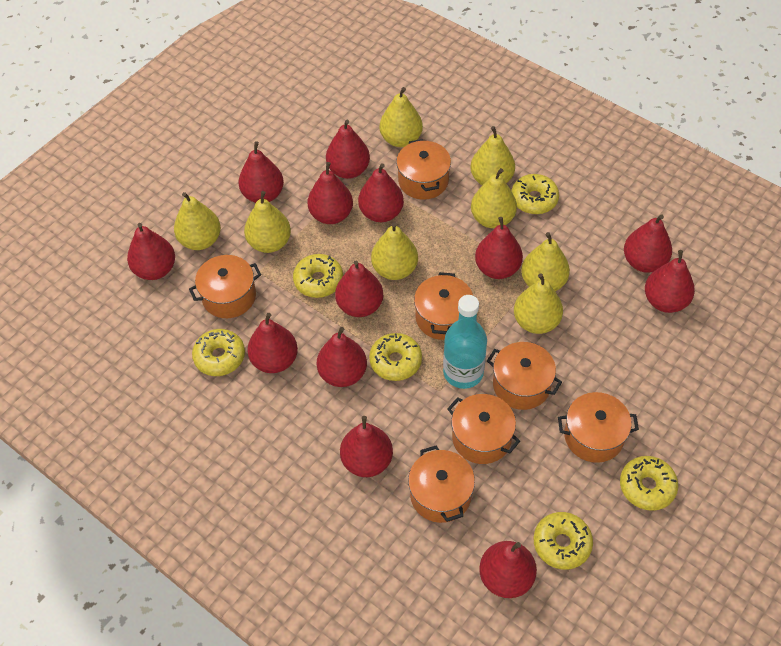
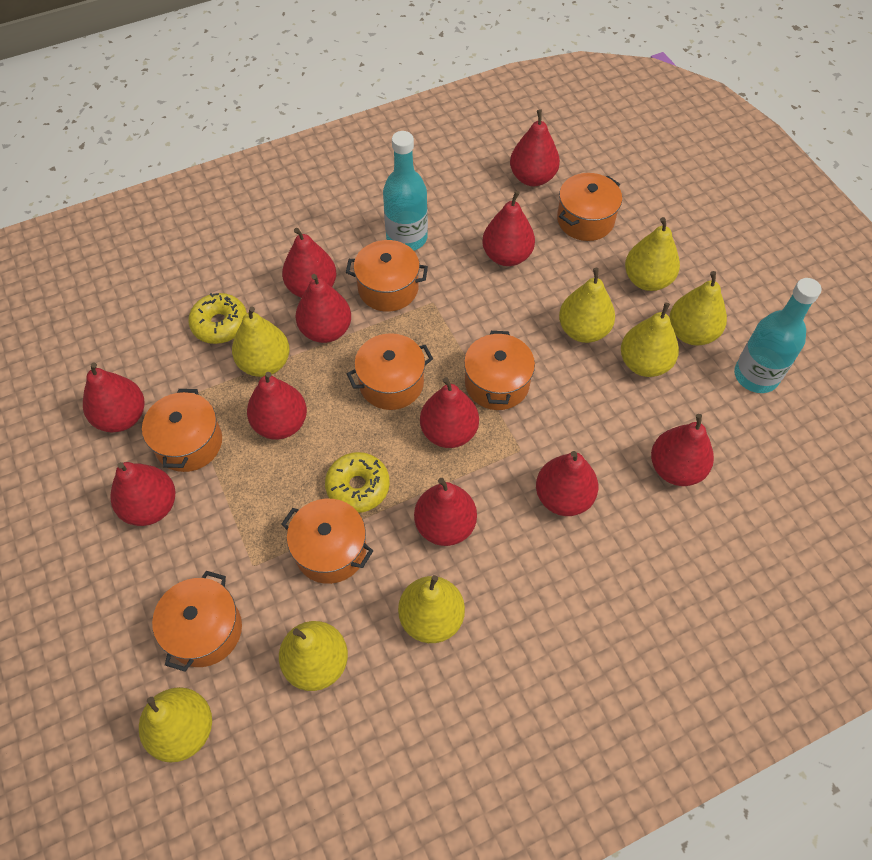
red pear: [127,223,175,280] [239,141,284,203] [247,313,298,373] [308,162,353,224] [317,327,367,387] [326,120,370,179] [335,261,384,317] [340,416,393,477] [358,163,404,222] [475,217,523,279] [479,541,537,598] [624,215,672,273] [645,250,695,313] = 13 -> [83,362,144,432] [110,462,176,526] [247,372,307,439] [282,228,336,298] [296,274,351,343] [414,478,477,546] [420,377,479,448] [482,191,535,266] [510,109,560,186] [536,451,598,516] [651,414,714,486] = 11
turquoise bottle: [443,295,487,389] = 1 -> [383,131,428,251] [734,278,822,393] = 2
yellow donut: [192,329,245,376] [293,254,343,298] [369,333,422,381] [511,174,559,214] [534,512,593,570] [620,456,678,511] = 6 -> [188,293,247,344] [325,452,390,513] = 2

